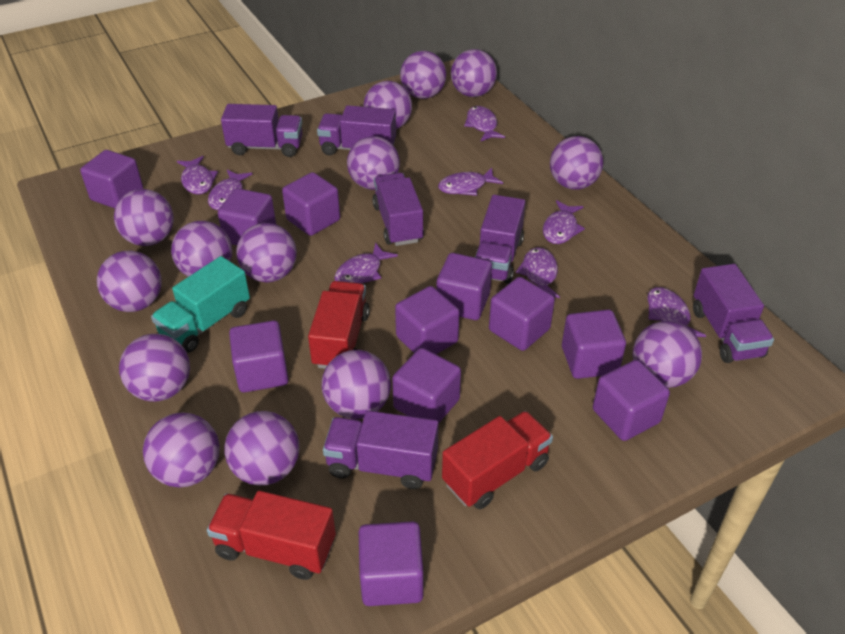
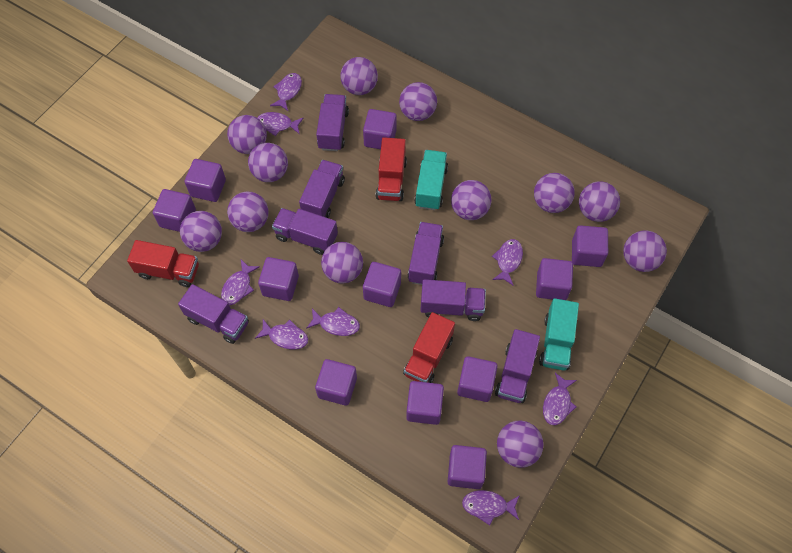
purple ball: [97,251,162,312] [114,189,174,246] [119,334,190,402] [143,413,220,488] [171,221,232,277] [224,411,299,486] [236,223,297,282] [322,350,391,419] [347,136,400,190] [364,81,412,129] [400,51,446,99] [451,49,497,97] [550,136,603,190] [633,321,702,388] = 14 -> [180,211,222,252] [227,115,267,154] [227,192,269,232] [248,143,288,182] [321,242,363,284] [340,57,378,95] [399,82,437,121] [451,180,491,220] [497,421,544,468] [534,173,575,213] [579,181,620,222] [623,230,667,272] = 12
purple truck: [221,104,303,157] [317,105,396,155] [323,410,439,489] [372,173,424,246] [475,195,525,284] [693,264,774,363] = 6 -> [178,284,249,344] [272,208,338,255] [299,160,345,218] [316,94,349,151] [408,222,444,285] [420,279,486,321] [495,329,540,403] = 7
turquoise truck: [151,256,250,353] = 1 -> [414,150,448,210] [539,298,579,370] = 2

